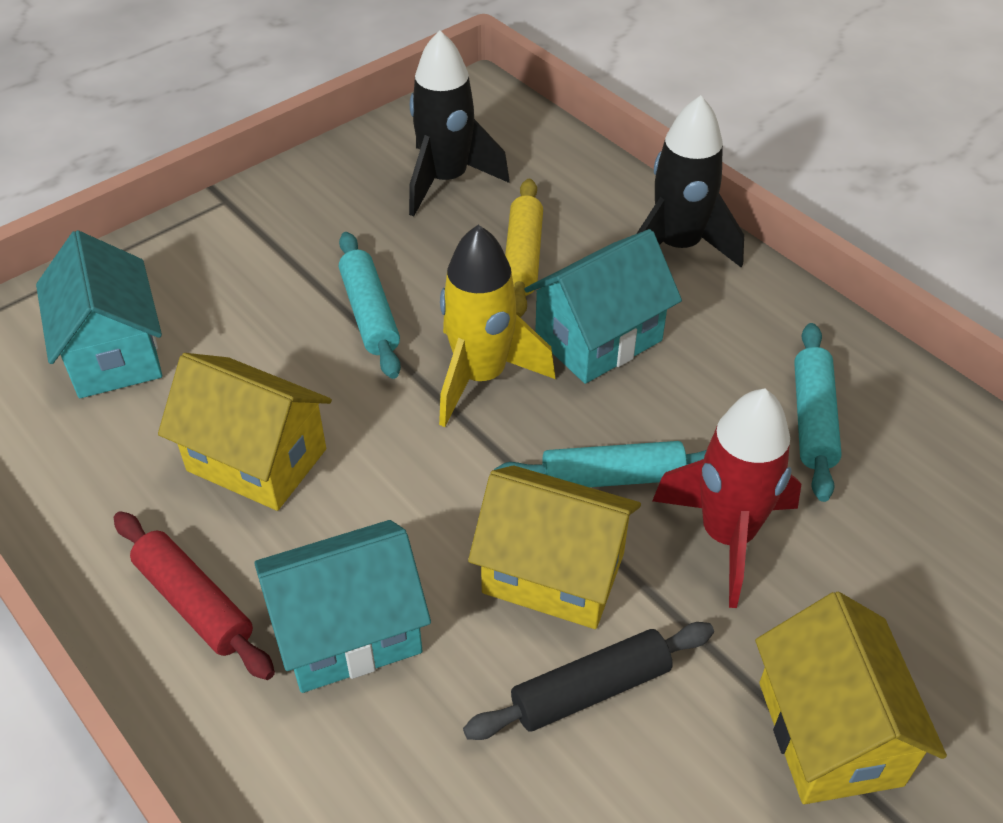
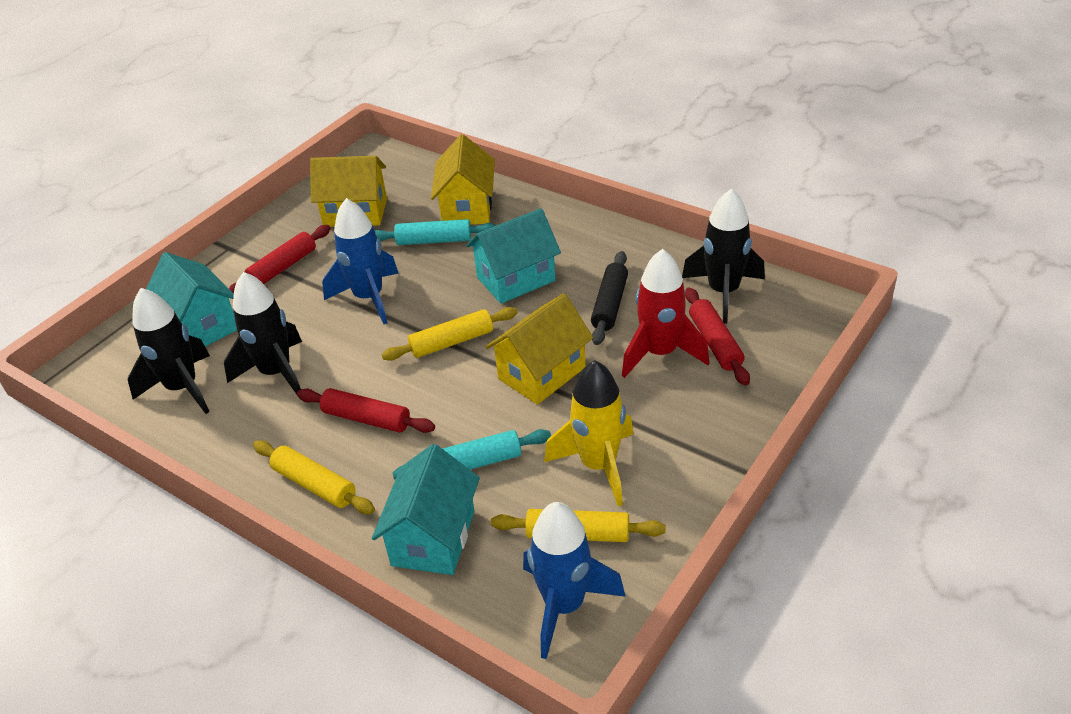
black rocket: [409,30,509,216] [637,95,744,268] = 2 -> [128,288,210,414] [224,272,302,399] [682,189,765,324] = 3
blue rocket: none = 0 -> [322,198,399,324] [523,502,626,659] = 2
red rolling pin: [114,511,275,680] = 1 -> [229,225,331,293] [297,388,435,433] [685,287,750,385] = 3
turquoise rolling pin: [339,232,401,379] [494,441,707,487] [794,323,842,502] = 3 -> [375,219,497,245] [392,429,551,479] = 2
yellow rolling pin: [505,179,543,317] = 1 -> [253,440,375,514] [382,307,517,361] [491,509,666,542] = 3

